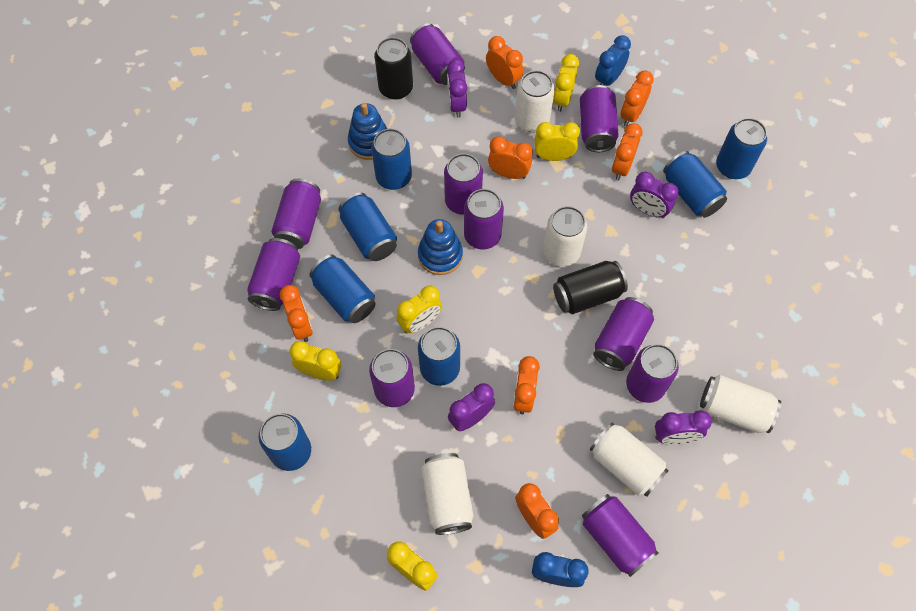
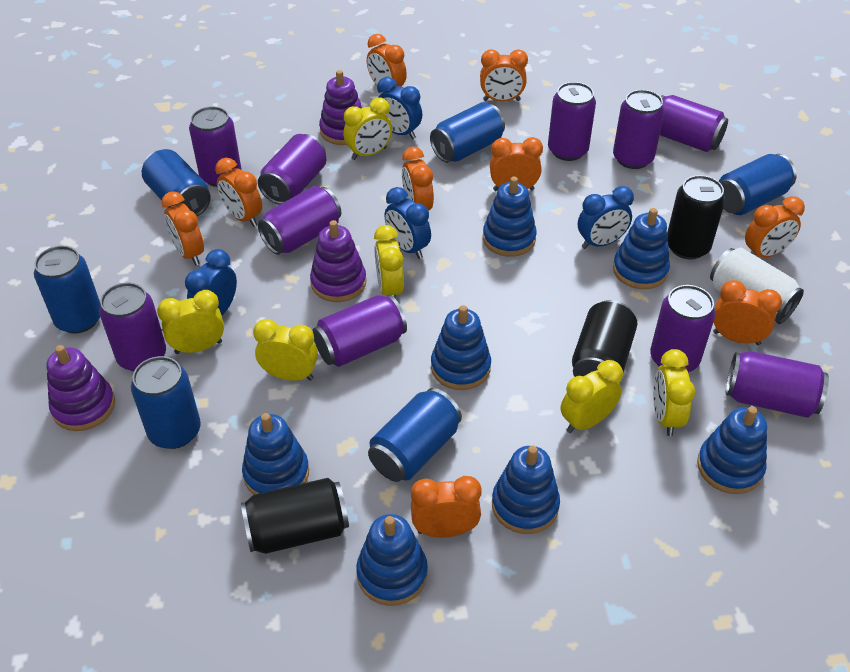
black can: [375,37,413,100] [553,261,628,314] = 2 -> [241,478,349,554] [572,300,638,377] [667,175,725,260] = 3
blue can: [259,413,311,471] [310,255,376,323] [339,193,397,261] [371,129,412,190] [418,327,460,386] [663,151,727,218] [716,118,767,179] = 7 -> [34,246,101,333] [131,356,201,449] [142,149,211,216] [368,388,462,482] [430,102,505,163] [719,154,797,215] = 6
blue clock: [532,552,589,587] [595,35,631,86] = 2 -> [185,249,237,315] [377,77,422,139] [384,187,431,259] [578,186,634,249] = 4
blue stacking toy: [348,103,387,160] [418,219,463,275] = 2 -> [242,413,309,495] [356,514,428,606] [431,305,491,390] [483,177,537,257] [492,446,560,534] [613,208,670,289] [697,406,767,494] = 7
orange clock: [280,285,313,342] [486,36,523,89] [488,136,533,179] [513,356,540,415] [515,483,559,539] [612,123,643,180] [620,70,654,126] = 7 -> [161,191,204,265] [215,158,262,227] [367,34,407,86] [402,147,434,211] [411,476,482,538] [480,49,528,102] [490,137,543,191] [713,280,782,345] [745,196,805,258] = 9
purple clock: [447,59,467,118] [448,383,495,431] [630,172,679,219] [655,410,712,445] = 4 -> none = 0
purple stacking toy: none = 0 -> [46,345,115,431] [310,220,366,302] [319,70,362,145] = 3
white can: [421,453,474,535] [515,70,555,132] [543,206,587,267] [590,422,668,497] [700,375,781,433] = 5 -> [710,248,804,324] = 1
yellow clock: [290,341,341,381] [387,542,438,591] [396,285,442,333] [534,122,580,161] [553,54,579,112] = 5 -> [157,290,224,354] [253,319,318,381] [343,98,392,160] [374,225,404,299] [560,360,623,433] [653,349,695,436] = 6

